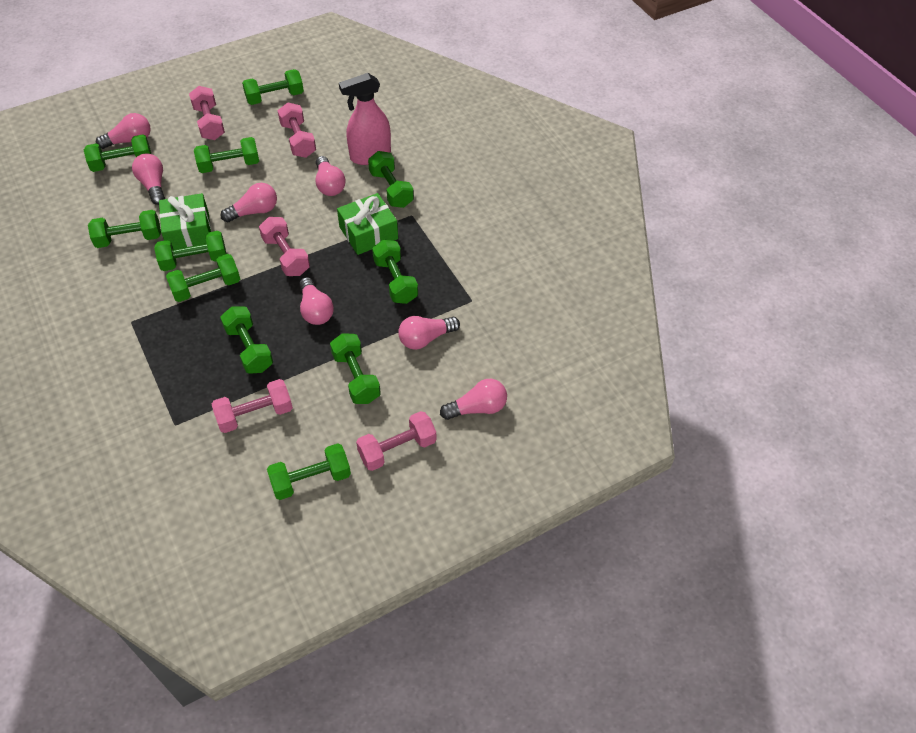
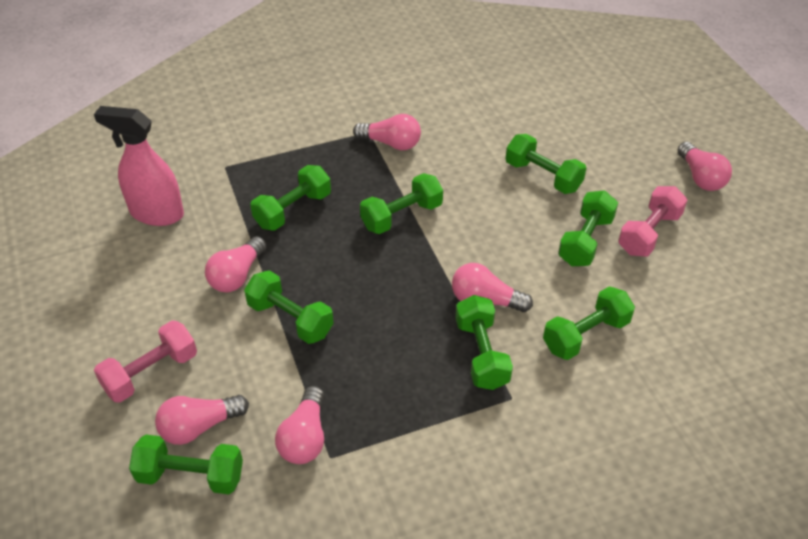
green dumbbell: [84,135,151,172] [88,210,161,248] [154,231,226,271] [166,254,240,302] [194,137,259,173] [220,306,273,374] [242,69,304,105] [267,443,351,500] [330,333,381,404] [368,151,414,208] [372,239,418,304] = 11 -> [129,435,243,494] [244,270,334,344] [250,165,331,231] [360,173,443,234] [456,295,513,390] [506,134,586,194] [543,286,635,360] [558,190,618,266] = 8
green gift: [159,193,211,249] [337,193,398,255] = 2 -> none = 0
pink dumbbell: [189,86,225,140] [212,379,293,433] [259,217,310,276] [278,103,316,158] [356,411,436,471] = 5 -> [94,320,197,403] [618,186,687,256] = 2
pink light bulb: [96,113,151,149] [132,153,165,205] [221,183,277,222] [299,277,334,325] [316,156,346,196] [398,316,460,350] [440,379,507,420] = 7 -> [155,395,249,445] [205,236,266,292] [275,386,324,464] [353,114,421,150] [452,263,533,312] [678,142,732,191] = 6

